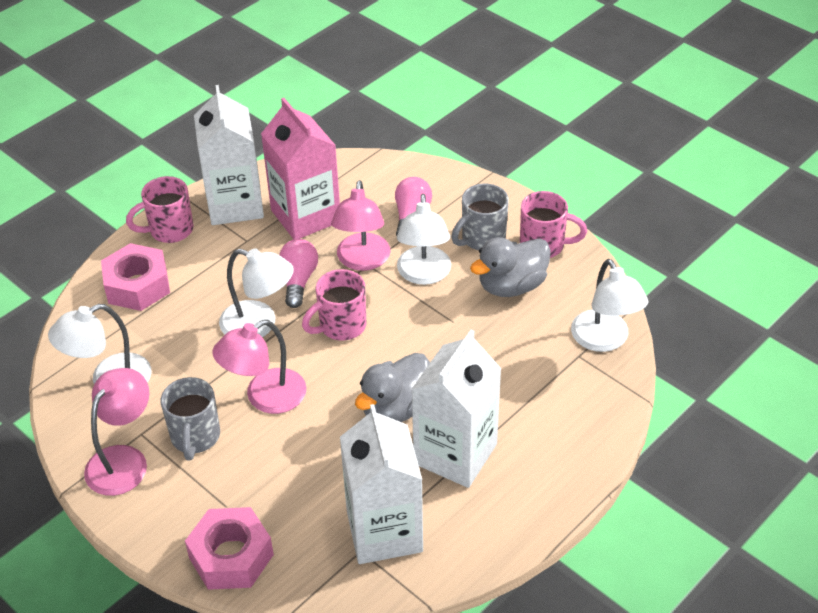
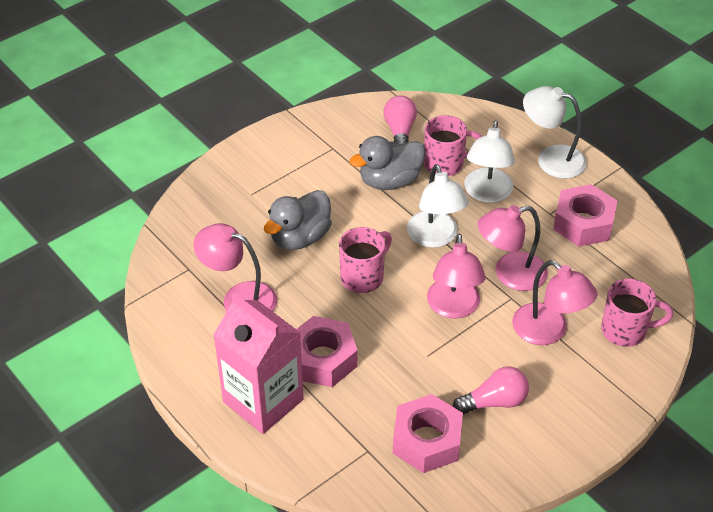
grey mug: [161,377,220,461] [451,184,509,250] = 2 -> none = 0
pink lamp: [84,368,149,496] [212,320,306,414] [331,180,390,271] = 3 -> [193,223,277,311] [427,234,486,318] [477,205,548,291] [512,260,598,345] = 4
pink nut: [101,243,170,311] [185,507,274,590] = 2 -> [296,316,358,387] [393,394,463,473] [553,184,617,247] = 3
white carton: [194,85,264,225] [340,404,423,564] [411,329,501,488] = 3 -> none = 0
white lamp: [48,304,151,384] [219,248,294,337] [397,194,451,285] [571,259,648,352] = 4 -> [407,164,469,248] [464,120,515,203] [523,86,587,179] = 3

